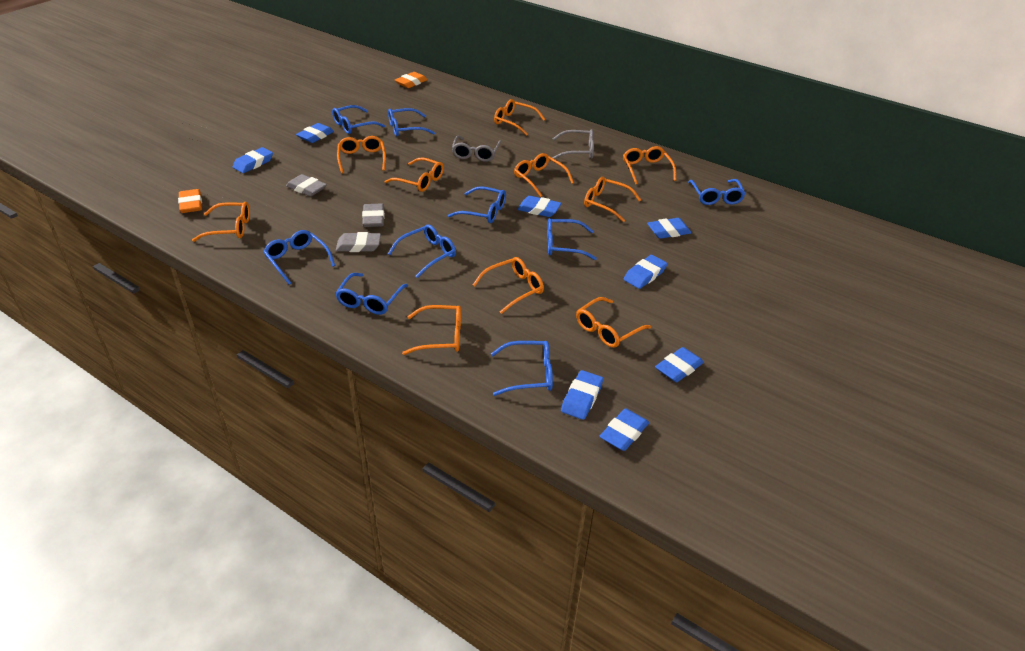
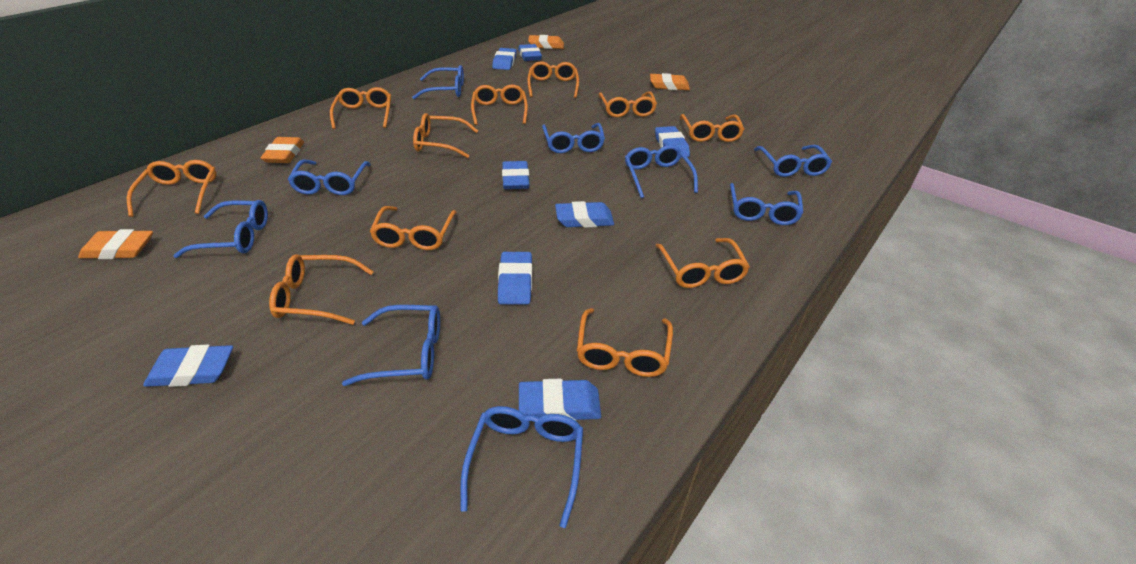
grey eraser: [286,174,327,197] [336,232,381,252] [362,203,385,227] = 3 -> none = 0
grey glasses: [452,136,501,162] [552,129,594,159] = 2 -> none = 0
orange eraser: [178,189,202,213] [395,72,428,88] = 2 -> [78,229,153,259] [261,137,304,163] [528,35,564,49] [650,73,690,90] = 4
orange glasses: [192,202,250,242] [337,136,386,173] [384,157,444,192] [402,305,461,355] [473,257,544,314] [494,99,545,136] [514,153,574,197] [576,297,651,348] [584,177,641,222] [623,146,676,184] = 10 -> [127,160,217,217] [269,254,374,325] [330,87,391,129] [369,206,457,250] [413,113,478,158] [471,84,528,125] [527,61,579,98] [577,308,673,377] [599,91,657,117] [655,238,750,288] [680,114,744,142] = 11

